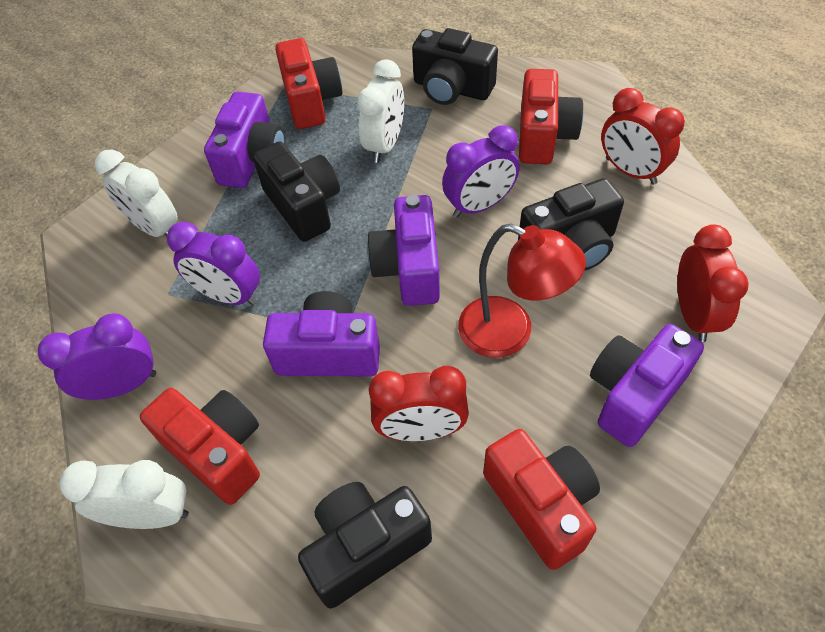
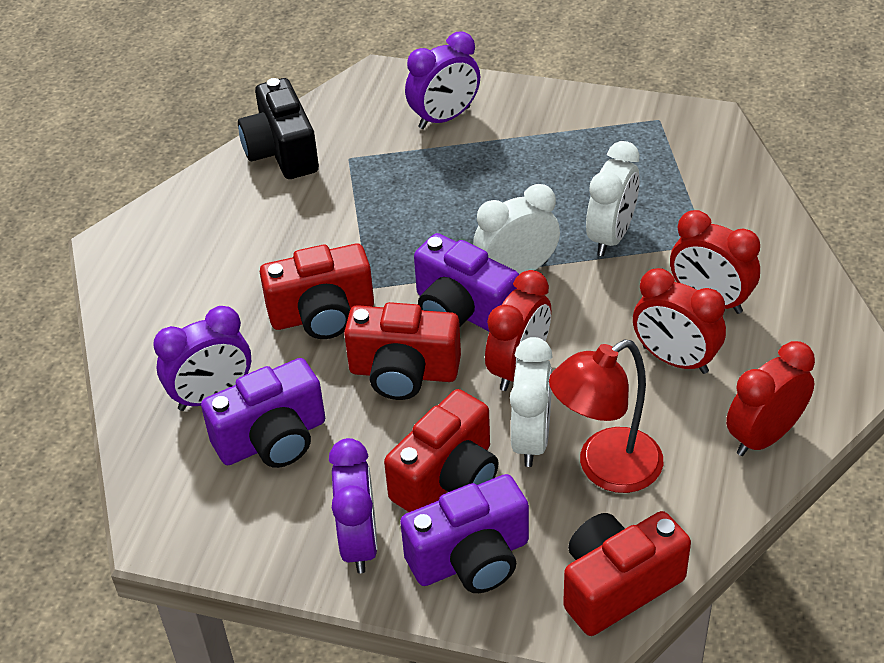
black camera: [253,142,340,242] [298,482,432,609] [412,28,498,105] [518,178,624,271] = 4 -> [238,78,319,179] = 1
purple camera: [204,92,285,188] [263,291,380,377] [367,195,440,306] [590,324,704,447] = 4 -> [201,358,325,468] [400,474,529,593] [414,233,519,331] = 3
red clock: [369,366,469,441] [601,88,685,185] [677,225,749,342] = 3 -> [485,270,551,391] [633,268,726,374] [670,210,760,314] [726,341,815,456] = 4

